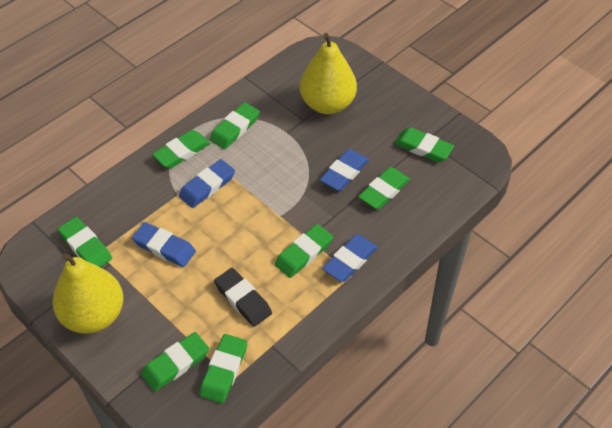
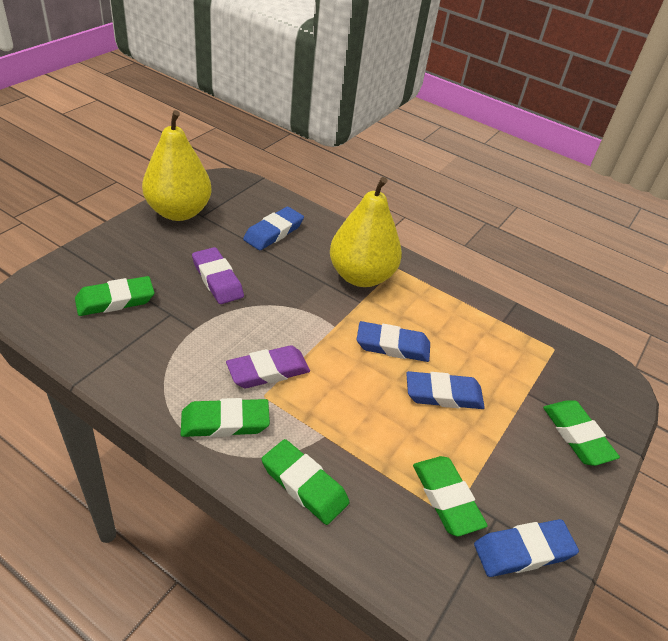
black eraser: [214,268,272,327] = 1 -> none = 0
green eraser: [58,217,112,267] [141,332,209,392] [152,130,210,168] [200,334,247,403] [210,102,260,149] [274,224,333,278] [358,167,410,209] [394,127,454,162] = 8 -> [75,276,155,316] [181,398,270,437] [262,439,350,525] [413,456,488,536] [543,400,620,466] = 5
purple eraser: none = 0 -> [192,247,244,304] [226,345,310,388] = 2

